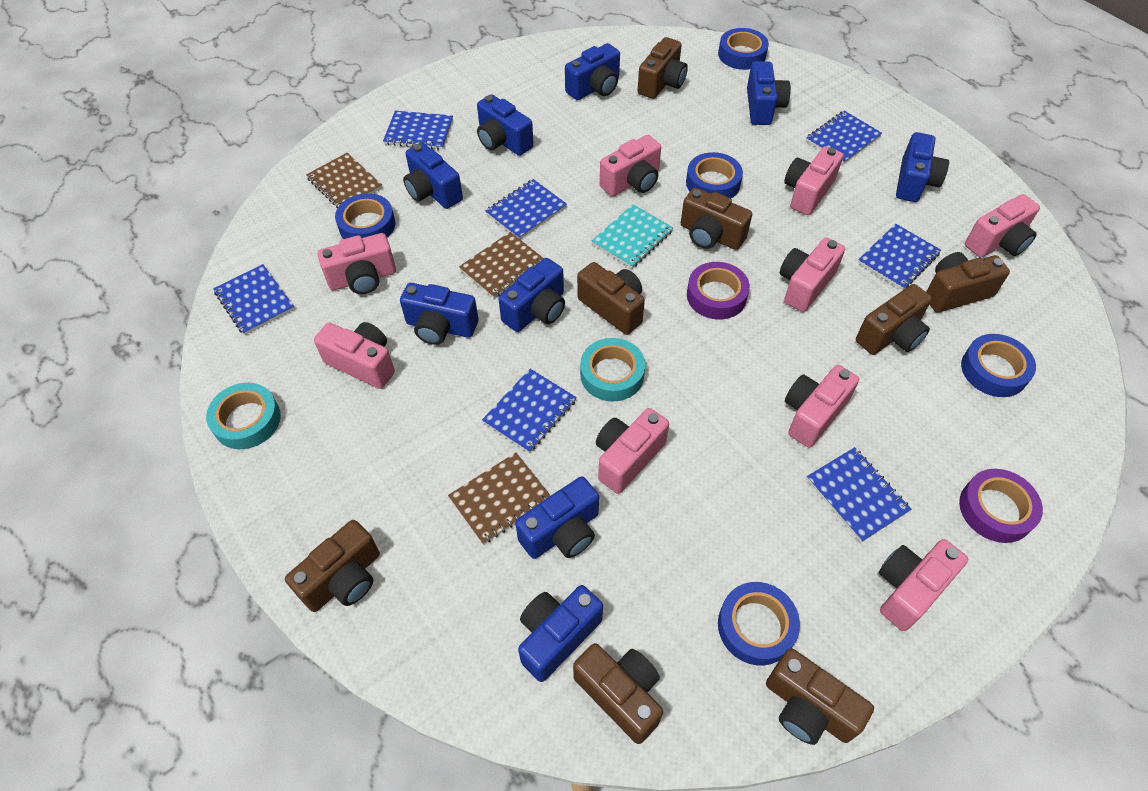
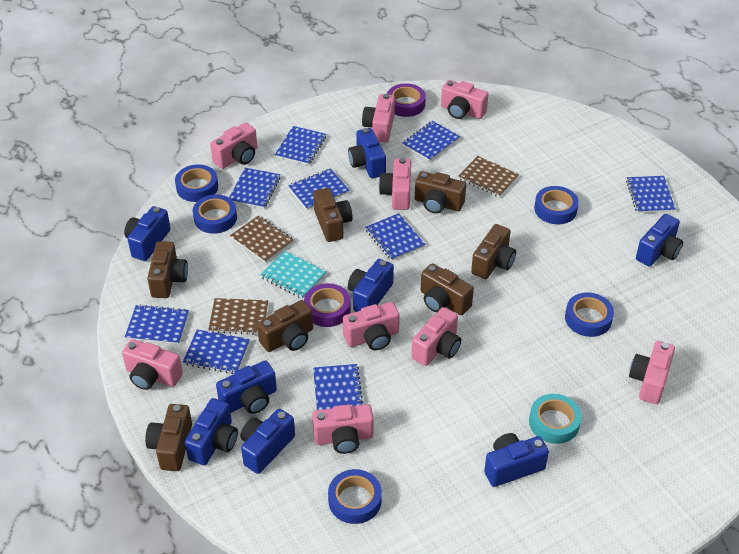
blue camera: [400,283,479,345] [403,143,463,209] [477,94,534,156] [498,258,565,332] [515,476,599,559] [518,585,603,682] [565,43,620,100] [747,61,791,125] [896,132,949,202] = 9 -> [124,206,171,261] [185,398,238,465] [216,361,277,414] [241,409,295,474] [348,128,386,178] [348,259,394,312] [484,433,549,487] [636,214,683,267] = 8
blue notebook: [213,264,294,335] [383,111,453,150] [482,369,577,453] [485,179,567,239] [806,111,882,164] [807,447,911,542] [858,224,941,290] = 7 -> [125,304,189,344] [183,330,250,374] [229,168,280,209] [275,126,326,165] [288,168,349,210] [313,364,363,410] [365,213,425,261] [402,121,460,161] [626,176,676,213] = 9
brown camera: [285,520,380,612] [573,643,663,744] [577,262,645,335] [638,37,688,99] [681,188,752,250] [766,648,874,745] [856,284,932,355] [926,252,1010,313] = 8 -> [145,404,192,471] [147,241,188,298] [257,300,313,352] [313,188,353,242] [415,171,466,214] [421,263,474,315] [471,224,516,279] = 7
turquoise tape: [206,383,281,449] [580,338,645,402] = 2 -> [529,394,582,444] = 1

